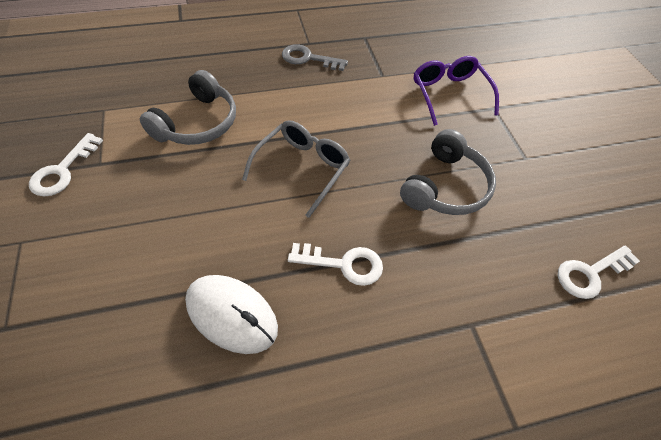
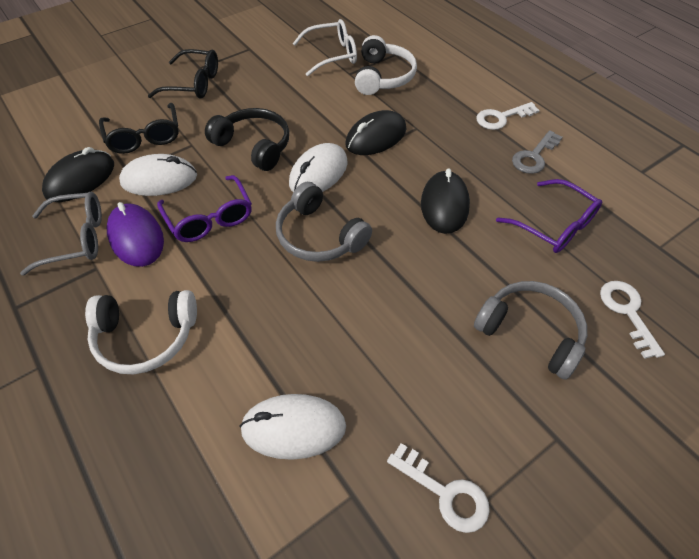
black glasses: none = 0 -> [99,103,179,154] [148,49,218,99] = 2
black headphones: none = 0 -> [205,108,289,171] = 1
black mouse: none = 0 -> [42,147,114,202] [345,110,406,155] [421,169,470,234] = 3
purple glasses: [414,56,499,126] = 1 -> [157,175,252,242] [496,179,602,253] = 2
purple mouse: none = 0 -> [107,202,164,267] = 1
white glasses: none = 0 -> [292,19,357,76] = 1
white headphones: none = 0 -> [85,290,197,374] [355,35,417,95] = 2
white mouse: [185,275,278,354] = 1 -> [119,154,197,196] [240,394,346,460] [289,143,348,192] = 3

